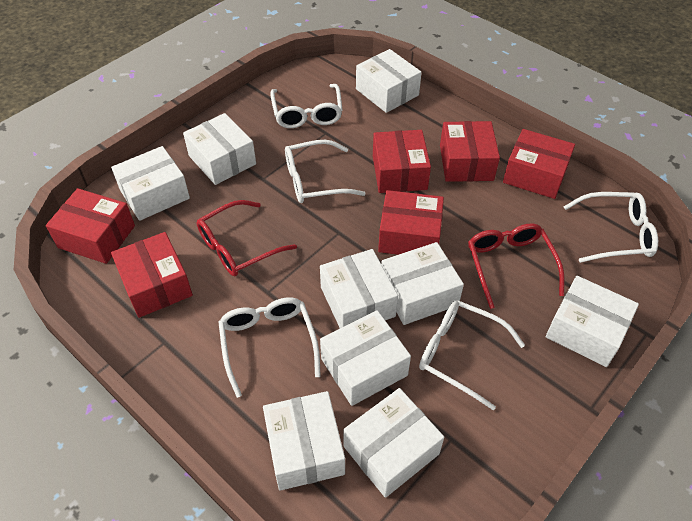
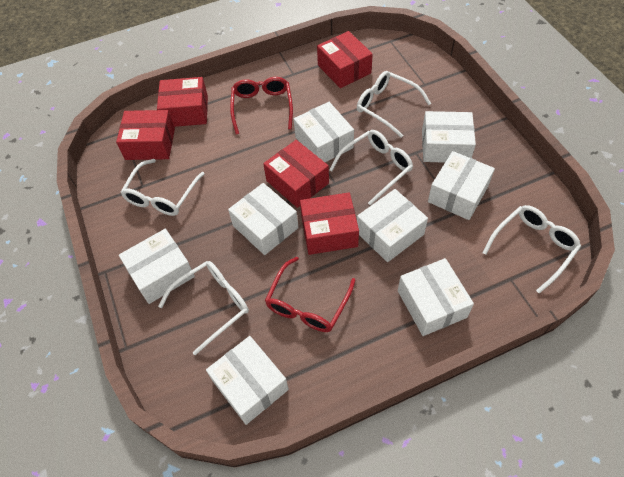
red box: [46,188,135,264] [111,232,193,318] [373,130,431,193] [378,190,444,255] [440,121,500,182] [503,129,575,199] = 6 -> [116,110,175,160] [157,77,208,127] [263,140,329,208] [300,192,359,255] [317,31,373,88] = 5
white box: [111,146,190,221] [183,113,256,185] [263,391,345,491] [320,249,398,328] [320,310,411,406] [343,388,444,498] [356,49,422,113] [381,242,464,325] [546,276,639,367] = 9 -> [119,229,195,304] [206,336,289,425] [228,183,298,255] [294,102,354,162] [357,189,428,262] [398,258,474,336] [422,111,476,163] [428,151,495,220] = 8

